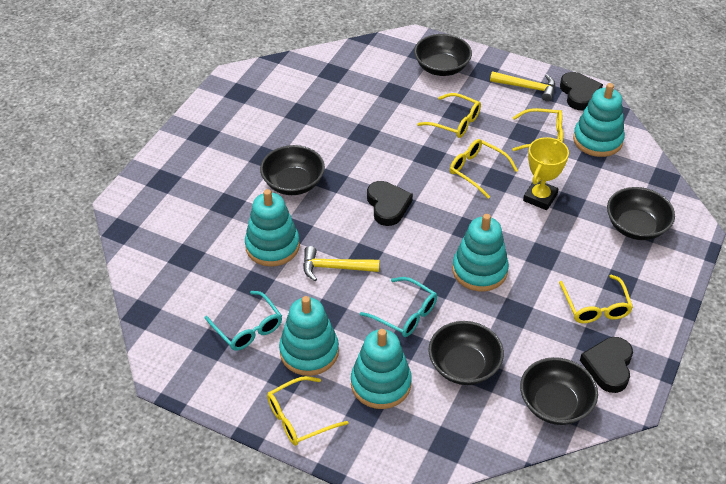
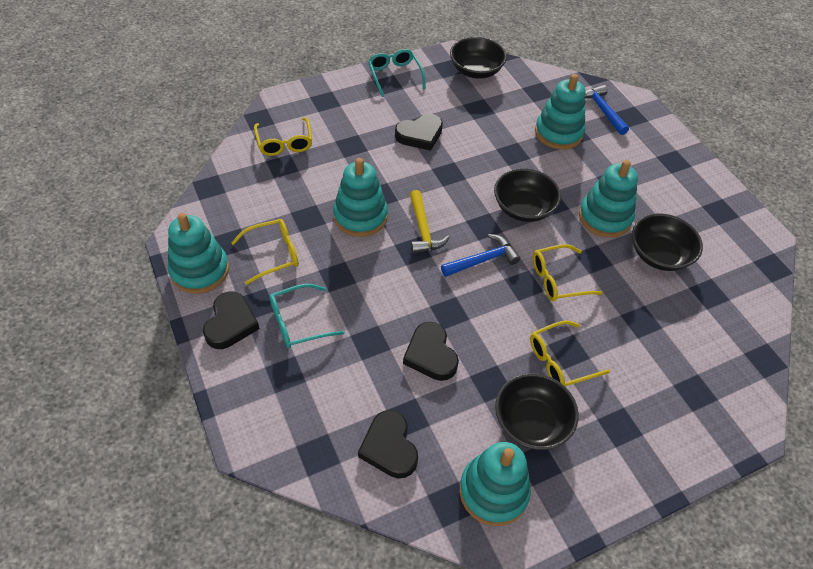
black bowl: [260,145,325,195] [414,34,472,76] [428,321,504,385] [520,357,598,425] [607,187,675,240] = 5 -> [450,37,507,79] [494,168,561,222] [495,373,579,450] [632,213,703,271] = 4
black heart: [367,181,413,226] [560,72,603,110] [580,337,633,393] = 3 -> [203,291,260,349] [358,410,418,478] [395,114,443,151] [403,322,459,381] = 4
blue hammer: none = 0 -> [441,234,520,277] [585,85,629,135] = 2
yellow glasses: [267,376,348,446] [417,93,481,138] [450,139,518,199] [512,108,563,151] [559,275,633,323] = 5 -> [231,219,299,285] [254,117,312,156] [530,321,610,386] [533,244,603,302] = 4
yellow hammer: [303,246,379,281] [490,71,555,102] = 2 -> [410,190,450,254] = 1
yellow trophy: [523,137,569,210] = 1 -> none = 0

